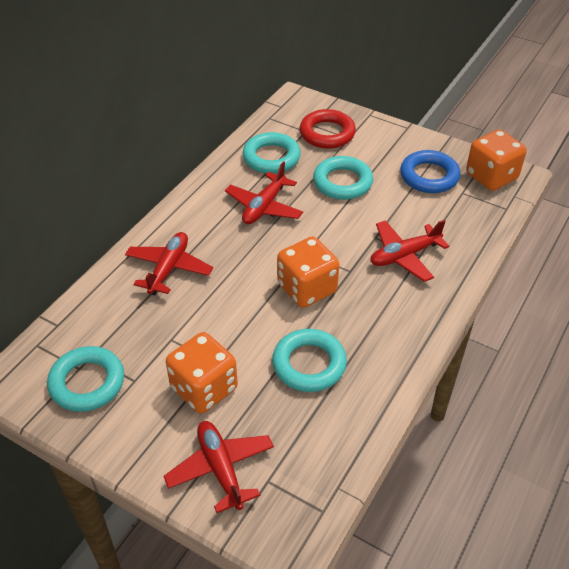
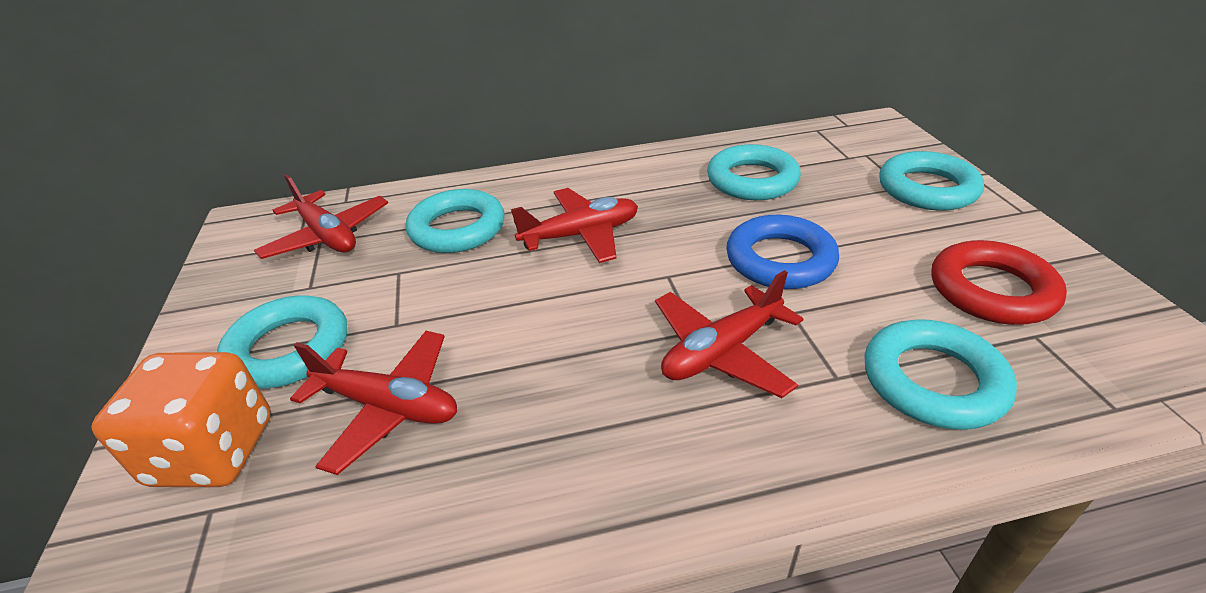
orange dice: [166,332,238,413] [277,236,339,308] [466,129,527,191] = 3 -> [91,352,271,487] = 1
turquoise ring: [47,346,124,412] [242,132,301,174] [272,329,347,392] [313,156,373,200] = 4 -> [217,295,347,389] [406,189,505,253] [707,144,801,200] [865,319,1017,430] [879,151,984,211] = 5

